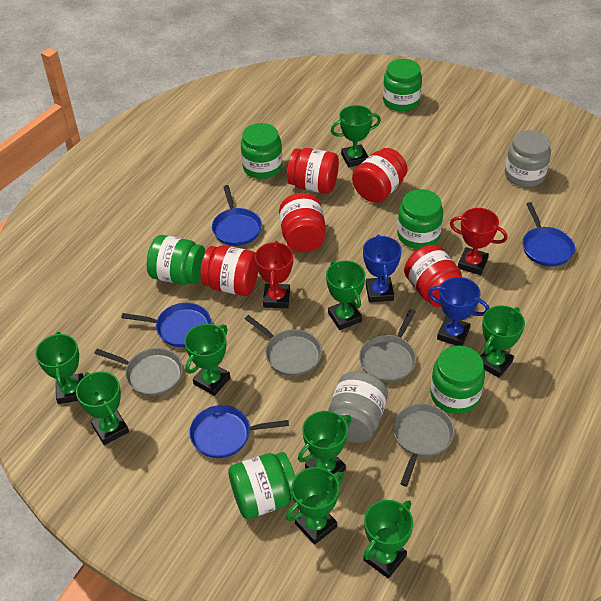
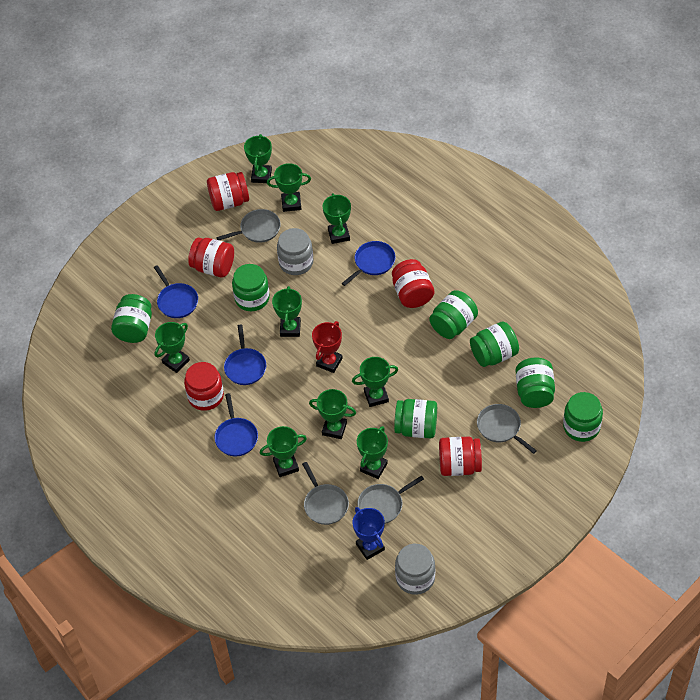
blue trophy: [363,235,402,303] [428,277,489,346] = 2 -> [353,507,385,560] = 1
green jar: [147,235,206,285] [228,452,295,519] [241,123,282,179] [383,59,422,111] [397,189,443,249] [430,345,485,414] = 6 -> [111,294,152,343] [232,264,270,311] [394,399,437,439] [429,290,478,339] [470,322,519,367] [516,358,555,408] [563,392,603,442] = 7
red trophy: [255,241,293,308] [450,208,508,275] = 2 -> [312,321,343,373] = 1

